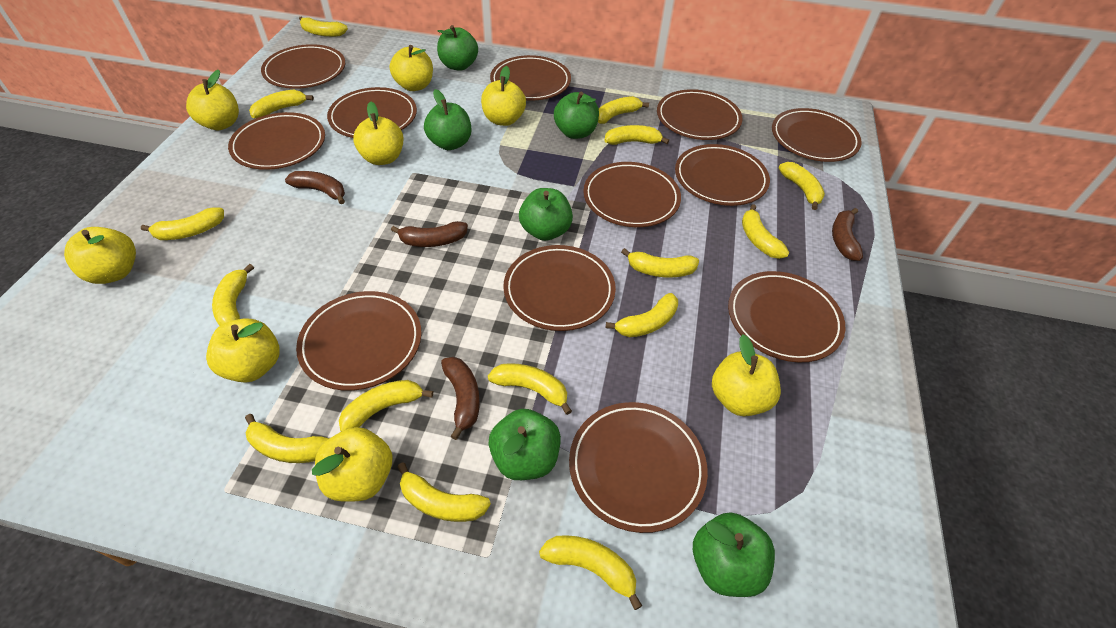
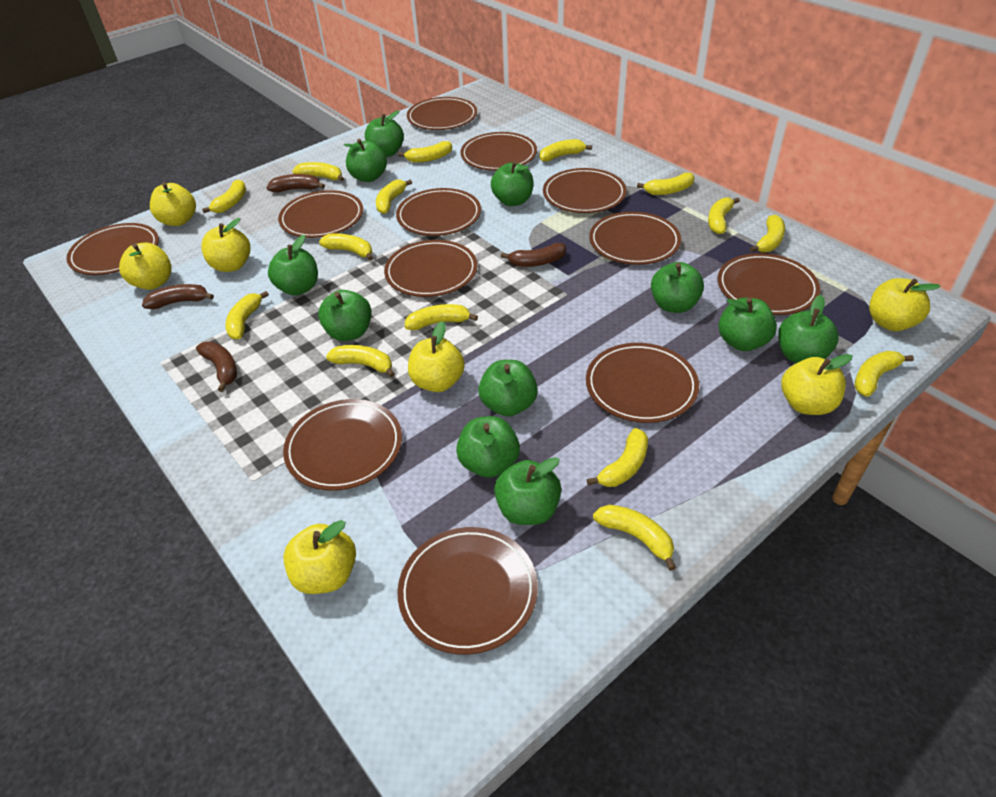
green apple: [424,89,471,150] [437,25,478,71] [489,409,561,480] [519,188,573,241] [554,92,599,139] [693,512,775,597] = 6 -> [268,235,318,296] [318,290,372,341] [344,139,387,182] [365,110,404,157] [456,416,520,478] [478,360,538,417] [491,161,534,206] [494,457,561,525] [651,262,704,313] [718,298,777,351] [778,295,839,363] = 11
yellow apple: [64,227,136,284] [186,70,239,130] [206,319,280,382] [312,427,392,502] [353,101,404,165] [390,45,433,91] [481,66,526,126] [712,335,781,416] = 8 -> [119,242,172,290] [150,182,196,226] [201,218,250,272] [283,520,356,594] [408,321,465,392] [781,354,853,415] [869,278,941,331] = 7

